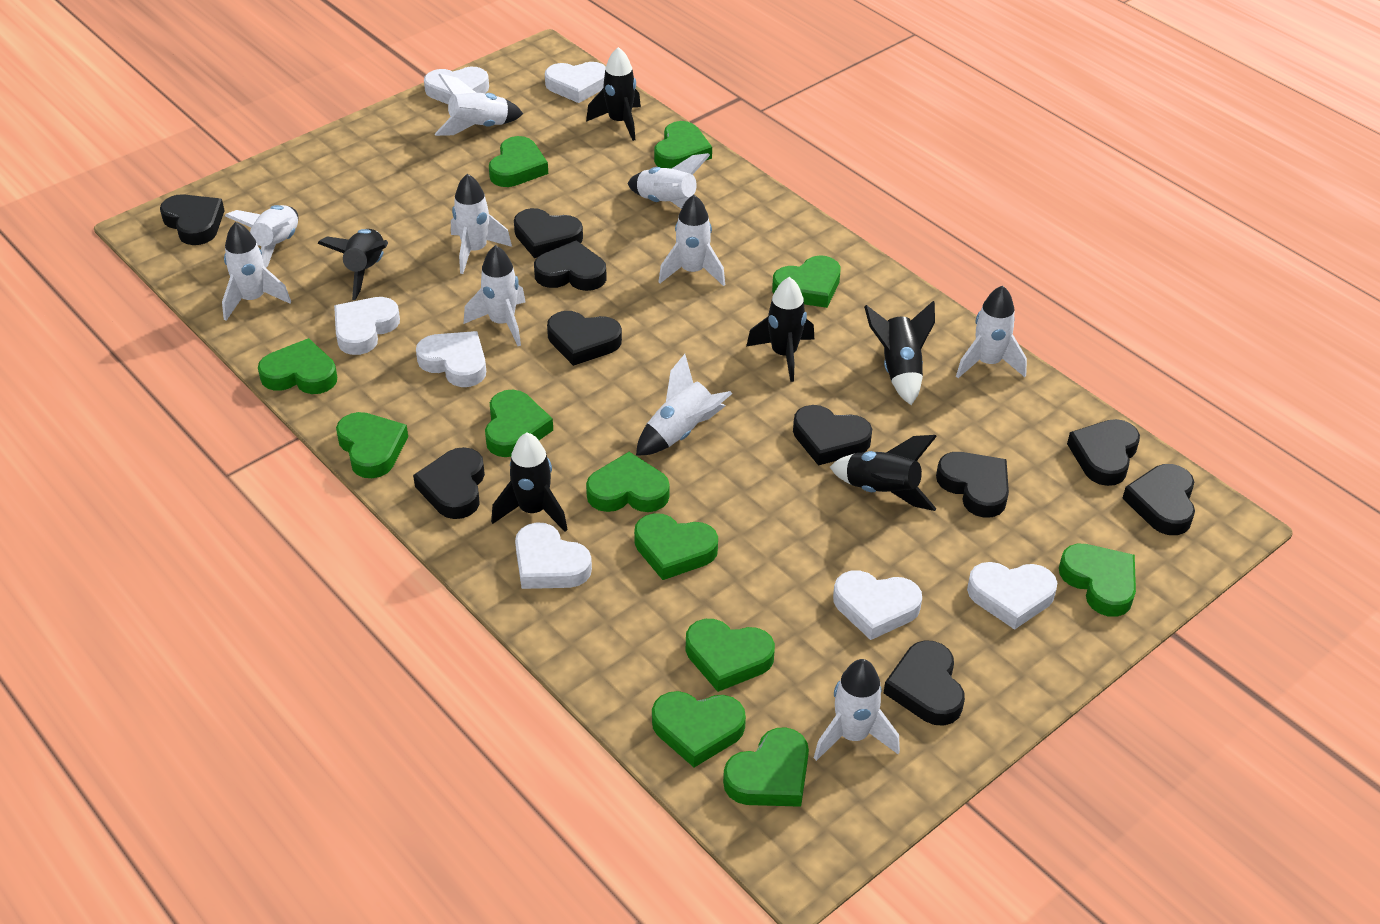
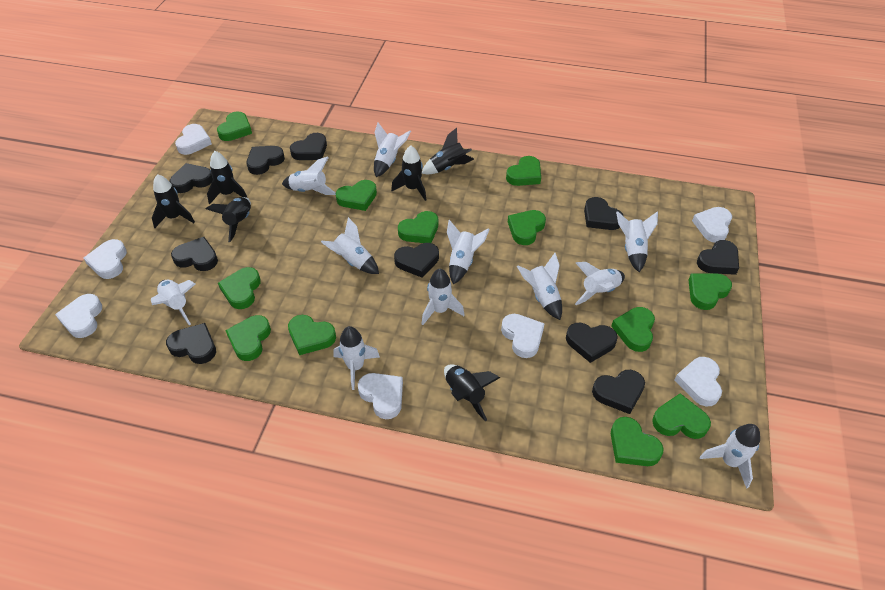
white rocket: [222,222,291,321] [225,205,298,268] [435,74,523,136] [451,174,512,274] [464,245,526,346] [627,153,710,209] [636,354,732,456] [658,195,725,286] [814,659,900,761] [956,285,1027,378] = 10 -> [151,280,195,325] [282,156,336,195] [321,217,379,274] [333,326,380,390] [374,122,411,177] [422,269,464,325] [447,220,490,285] [517,253,562,320] [575,262,625,305] [616,211,658,272] [700,424,760,489] = 11

